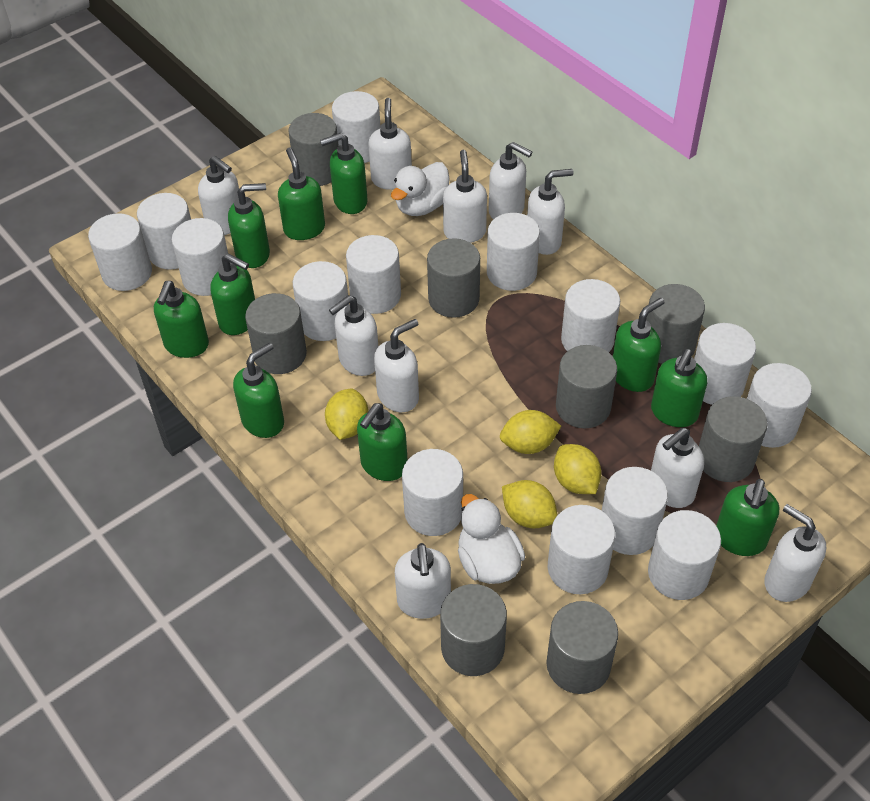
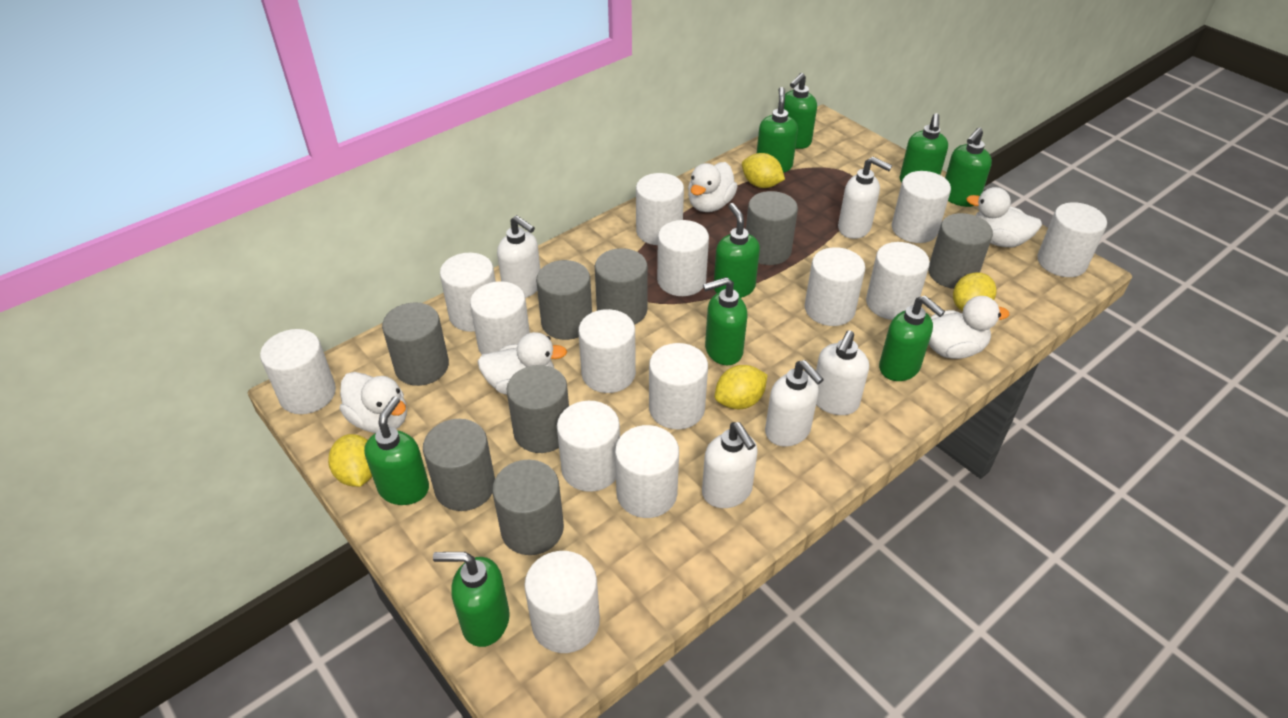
green soap dispenser: [154,281,209,358] [210,253,255,335] [228,183,270,268] [233,342,284,438] [278,148,325,240] [320,133,368,214] [357,403,407,481] [613,298,665,392] [651,349,707,427] [716,479,779,556] = 10 -> [364,396,429,505] [433,552,510,647] [703,277,748,365] [714,203,760,298] [757,87,798,173] [784,73,817,149] [879,296,945,381] [900,113,948,183] [945,128,992,207] = 9
white duck: [391,162,449,216] [458,494,525,584] = 2 -> [340,372,407,433] [477,332,567,395] [688,162,738,212] [929,296,1009,359] [966,187,1042,247] = 5
white soap dispenser: [198,156,239,235] [329,295,379,376] [368,98,412,190] [374,319,419,412] [395,543,451,619] [443,150,487,243] [489,142,532,220] [527,169,574,255] [651,428,704,508] [764,504,826,602] = 10 -> [497,215,540,298] [702,422,758,508] [765,360,824,447] [816,330,869,415] [838,157,892,239] = 5

